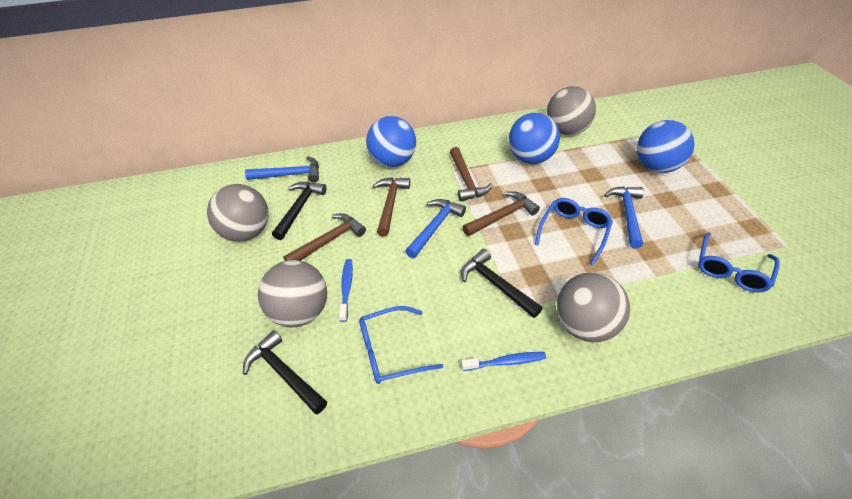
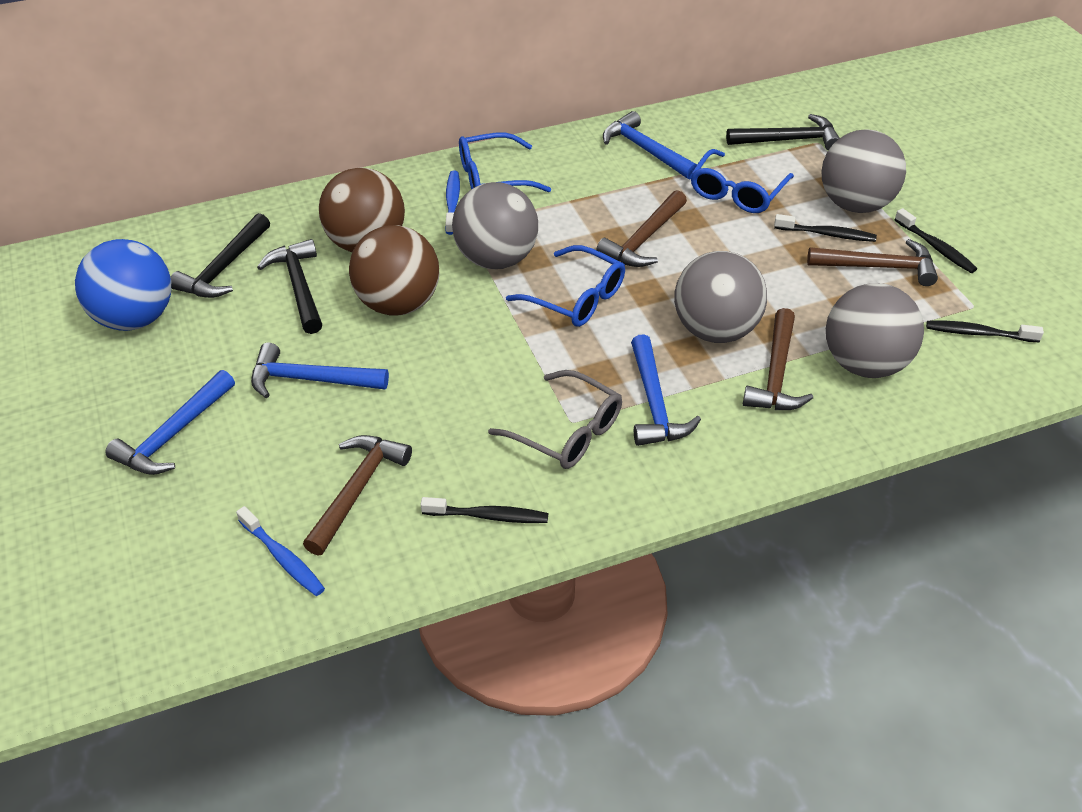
black toothbrush: none = 0 -> [421,497,548,523] [774,214,877,242] [895,208,977,273] [926,321,1044,342] = 4
blue ball: [366,116,416,167] [509,113,560,164] [637,120,695,173] = 3 -> [75,239,171,331] = 1
blue hammer: [245,156,319,182] [405,199,466,258] [604,186,644,249] = 3 -> [105,370,235,475] [251,343,389,398] [603,111,697,179] [631,334,701,446] = 4
brown ball: none = 0 -> [319,167,405,252] [349,225,440,316] = 2
grey glasses: none = 0 -> [488,370,622,469] = 1

